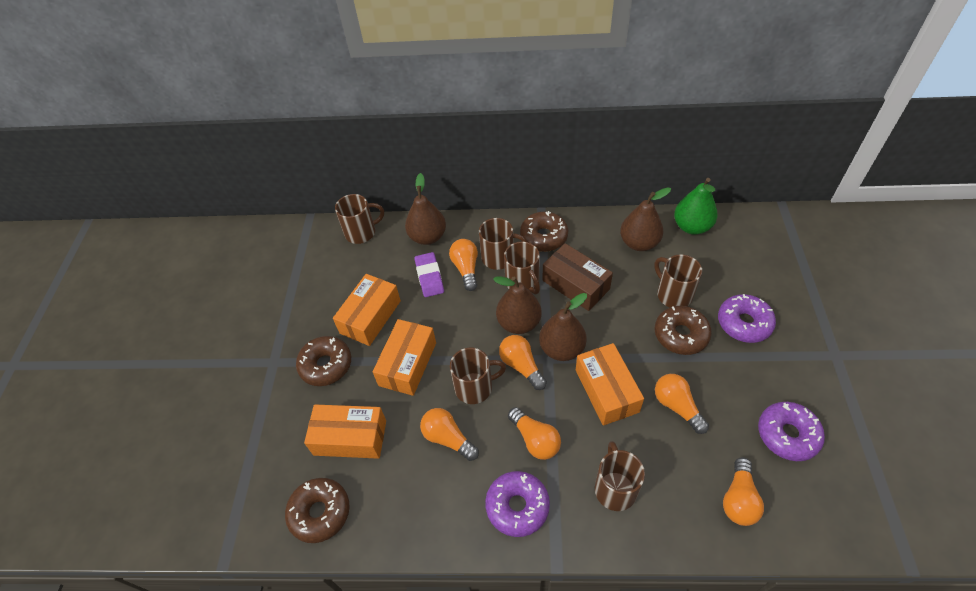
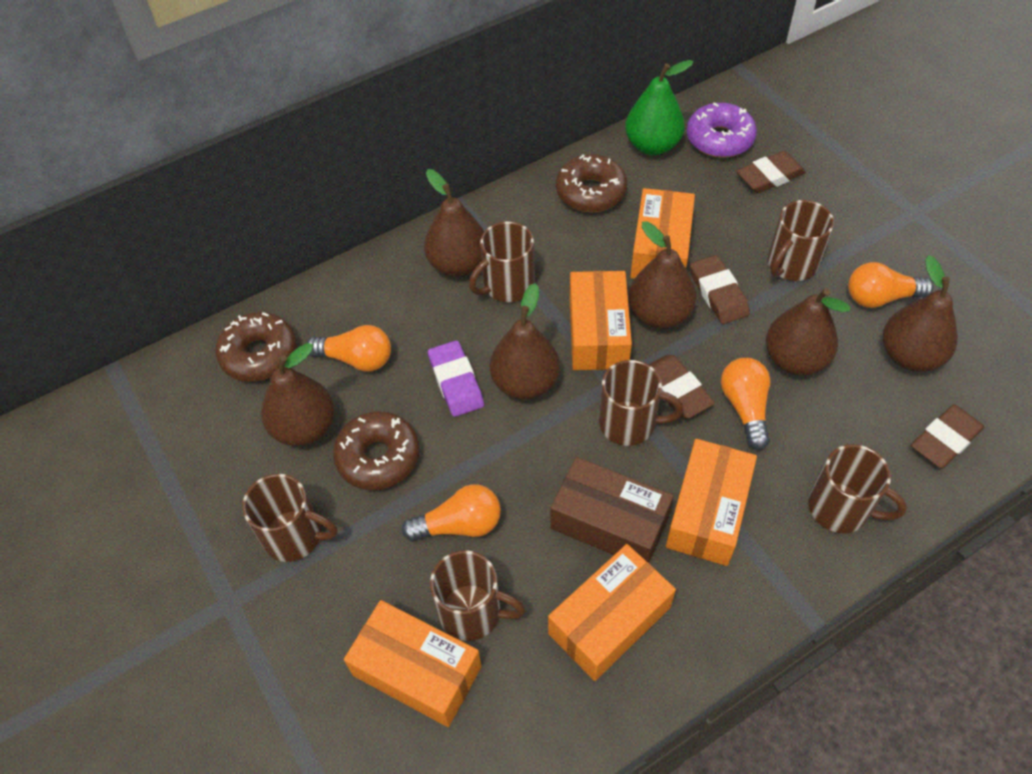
brown donut: [285,478,349,543] [296,336,351,386] [520,211,569,252] [655,306,712,355] = 4 -> [215,312,297,382] [333,411,420,490] [556,154,627,212] = 3
brown eraser: none = 0 -> [649,355,715,419] [690,255,750,324] [737,151,806,193] [911,404,984,468] = 4
brown pear: [405,173,446,245] [493,276,541,334] [539,293,587,361] [620,187,671,251] = 4 -> [261,343,334,446] [424,169,484,277] [490,283,560,399] [628,221,696,329] [766,288,851,376] [883,255,958,372] = 6
orange box: [304,405,386,459] [333,274,401,346] [373,319,436,396] [576,343,644,426] = 4 -> [344,600,482,727] [548,544,676,681] [569,271,632,370] [630,188,695,279] [666,439,757,566] = 5
orange light bulb: [420,408,479,461] [449,239,478,291] [499,335,547,390] [508,407,561,460] [655,374,709,434] [723,457,764,526] = 6 -> [307,325,391,372] [402,484,501,541] [721,358,770,450] [848,262,934,308] = 4
purple donut: [485,471,550,537] [718,294,776,343] [758,402,825,461] = 3 -> [687,103,757,158] = 1

